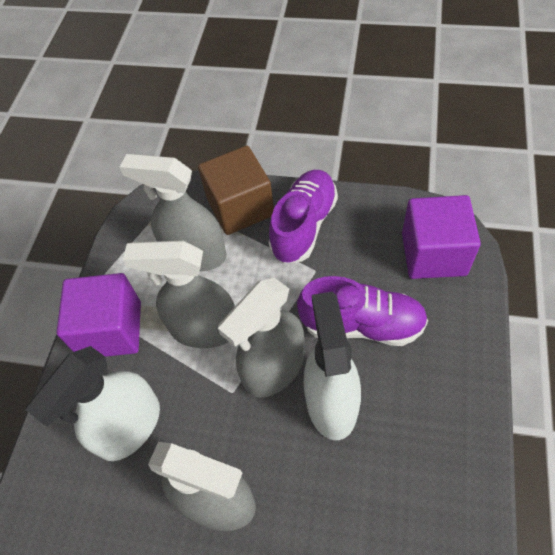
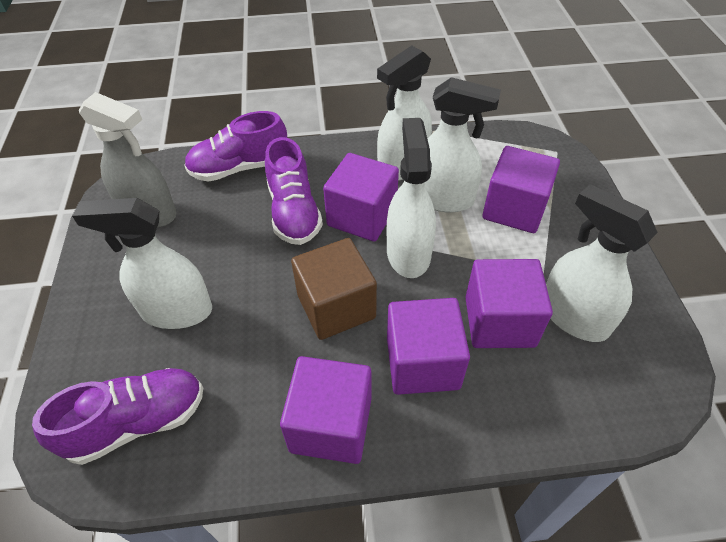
grey spray bottle: [120,154,227,271] [123,241,235,348] [148,442,256,531] [218,278,305,398] = 4 -> [79,92,176,228] = 1
purple cube: [57,273,141,357] [402,195,481,279] = 2 -> [280,356,371,464] [323,153,399,242] [387,298,470,395] [465,259,553,348] [482,146,560,233] = 5
purple shoe: [268,170,338,263] [297,276,428,346] = 2 -> [32,368,203,465] [184,111,287,182] [265,137,323,245] = 3
white spray bottle: [25,346,160,461] [303,292,361,440] = 2 -> [72,198,212,329] [377,45,432,181] [387,118,436,278] [425,77,501,213] [546,184,658,342] = 5

